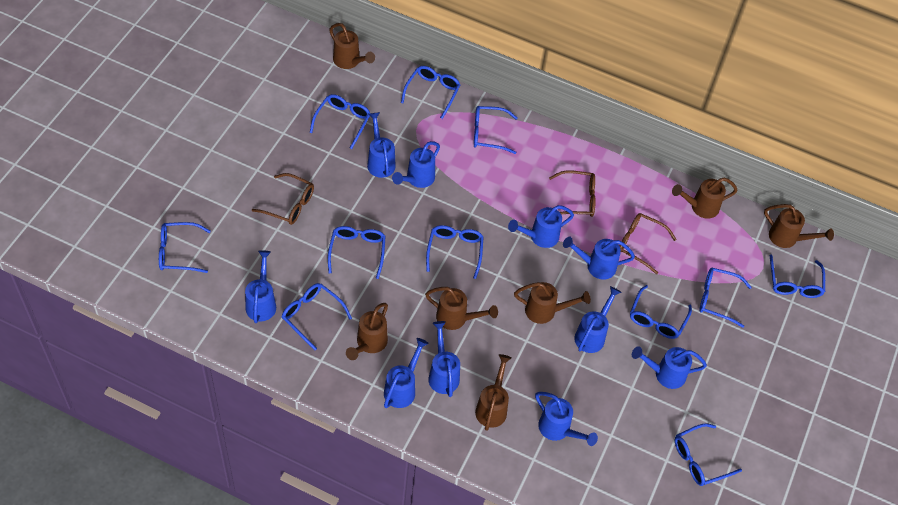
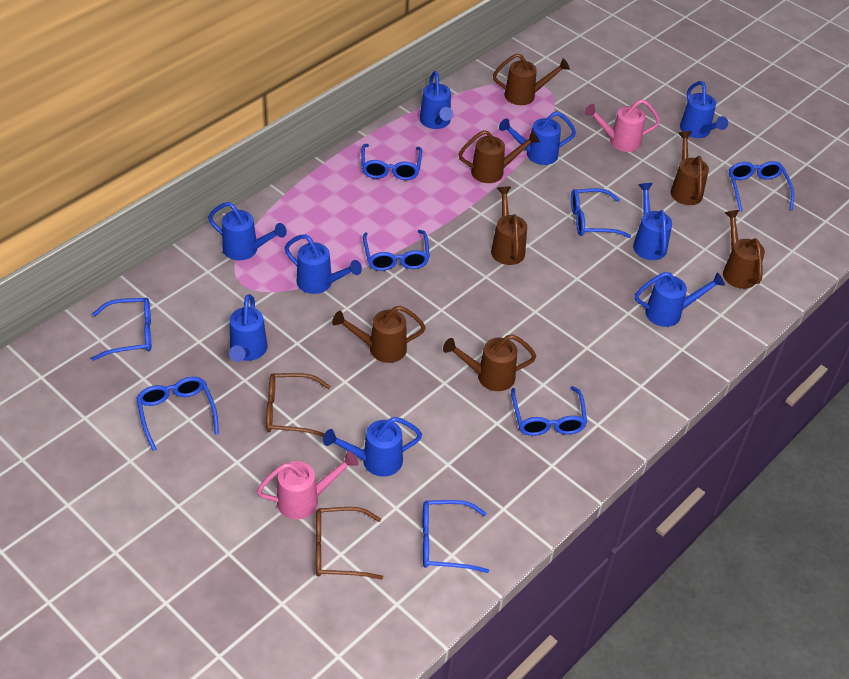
blue glasses: [159,222,211,273] [282,283,352,350] [310,94,370,149] [328,226,386,279] [401,66,460,119] [426,225,484,279] [474,106,518,154] [630,285,692,339] [675,423,742,486] [700,268,752,328] [770,255,825,298] = 11 -> [91,298,151,361] [136,377,219,451] [361,144,422,180] [363,230,430,271] [423,500,489,573] [511,386,587,436] [571,188,631,238] [729,161,794,212] = 8
blue watering can: [245,250,276,323] [367,112,396,178] [384,338,429,408] [392,141,440,188] [428,321,460,397] [508,205,574,248] [535,392,598,446] [563,237,635,279] [574,286,622,353] [632,346,707,389] = 10 -> [208,202,287,260] [229,295,268,362] [284,234,362,294] [323,417,422,477] [420,71,453,129] [499,111,576,165] [633,183,672,260] [635,272,725,327] [680,81,728,138] = 9
brown glasses: [252,173,314,225] [549,170,596,217] [620,213,677,274] = 3 -> [266,373,331,437] [316,507,383,579] = 2
pink watering can: none = 0 -> [257,451,358,519] [584,99,660,152] = 2

